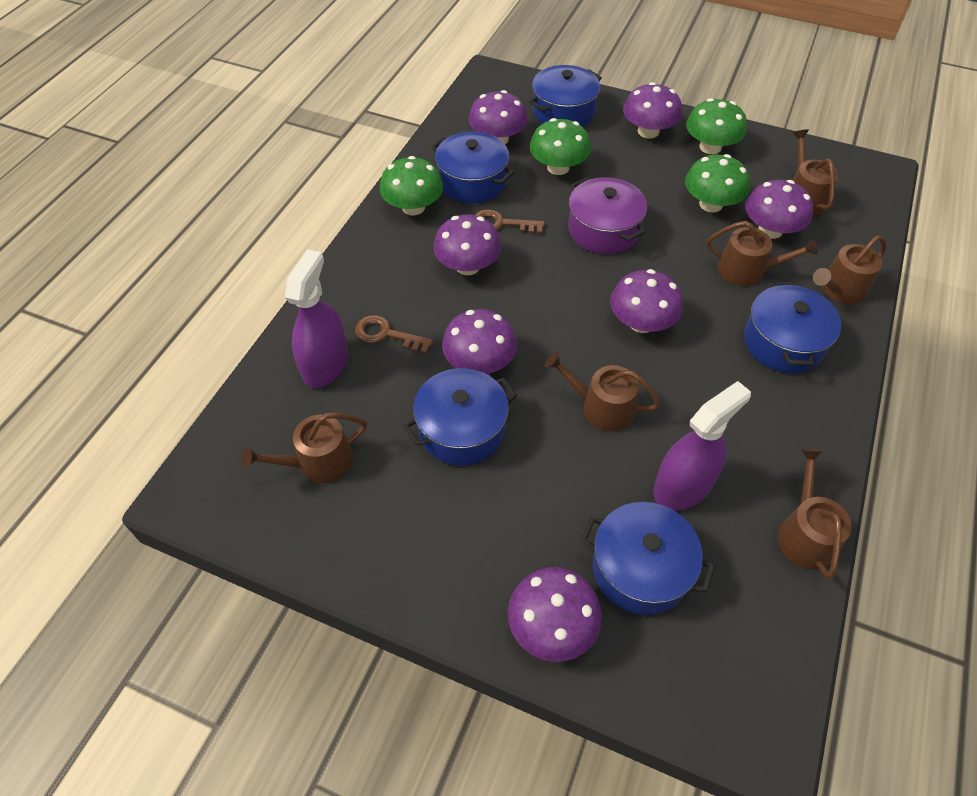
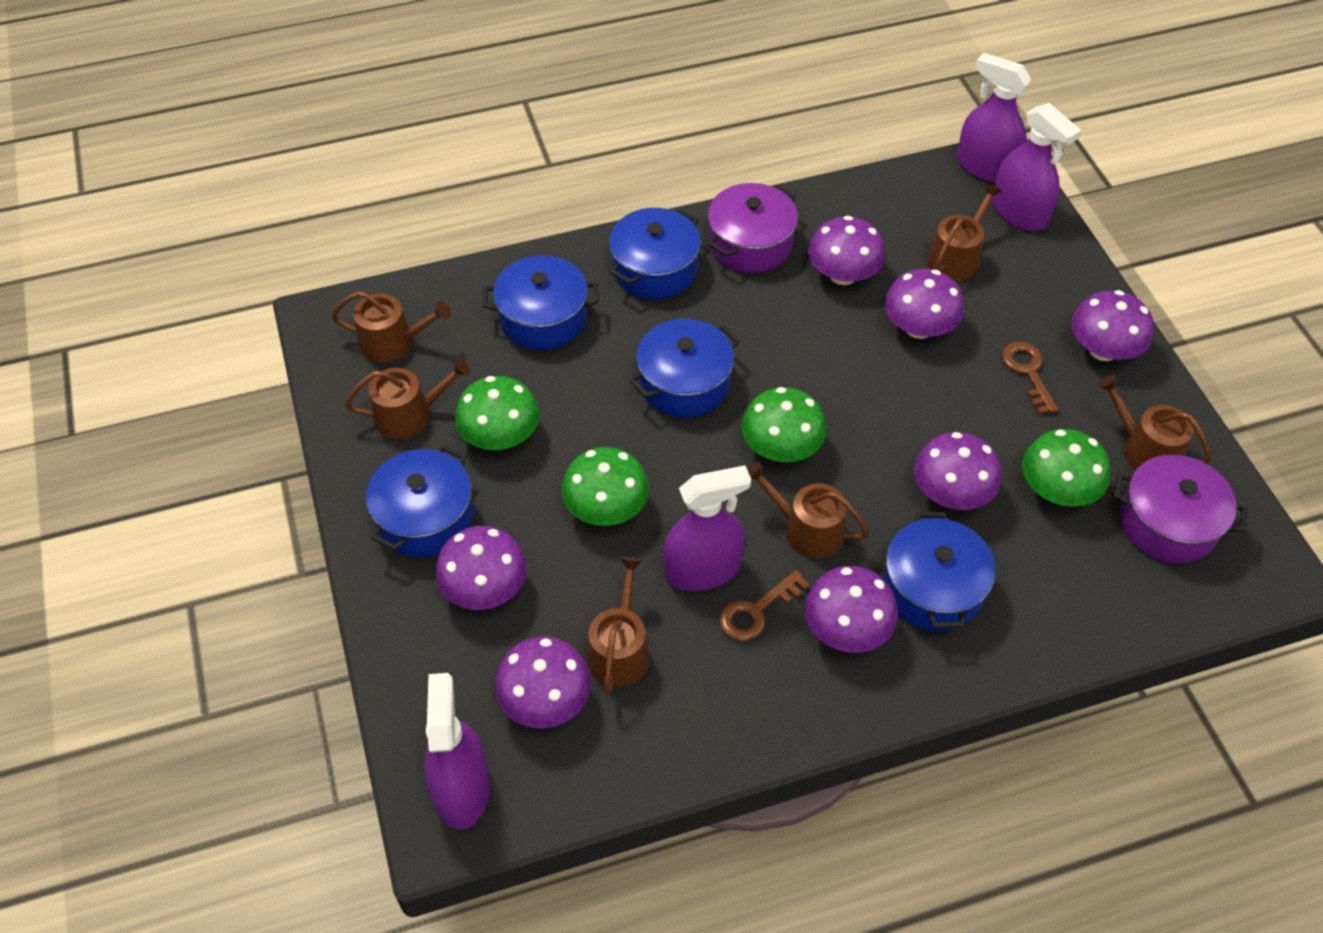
purple pot: [568,177,647,254] = 1 -> [708,183,798,273] [1113,455,1247,563] = 2
purple spray bottle: [285,250,348,388] [653,381,751,511] = 2 -> [424,673,490,829] [663,465,751,591] [957,53,1031,183] [992,103,1082,231] = 4

